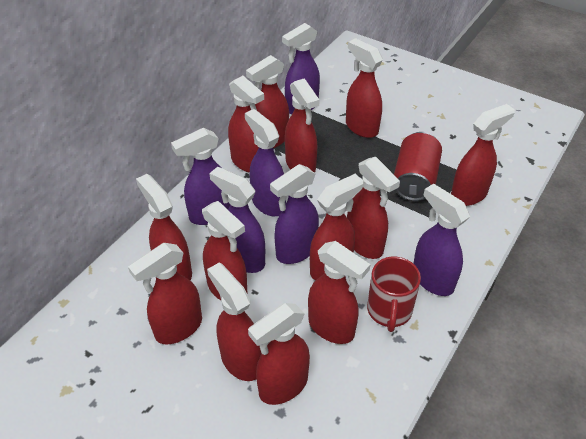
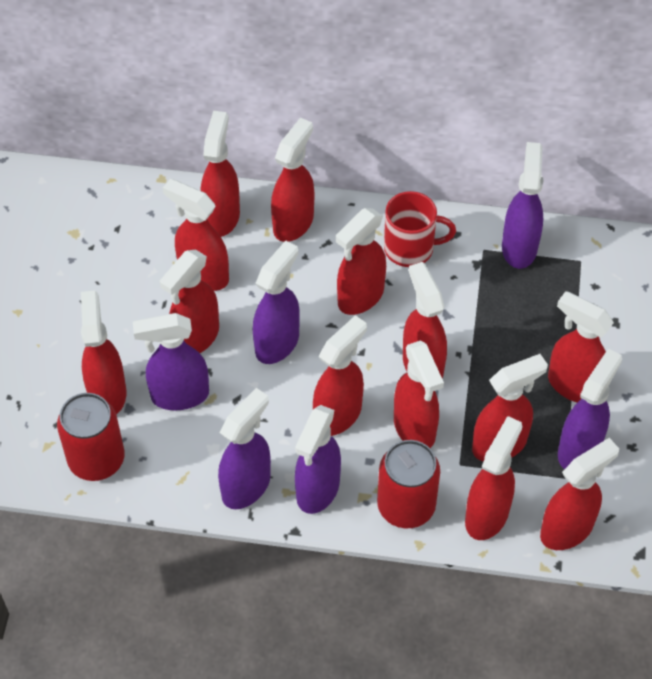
red can: [394,132,442,201] = 1 -> [57,393,124,481] [377,440,440,528] = 2

